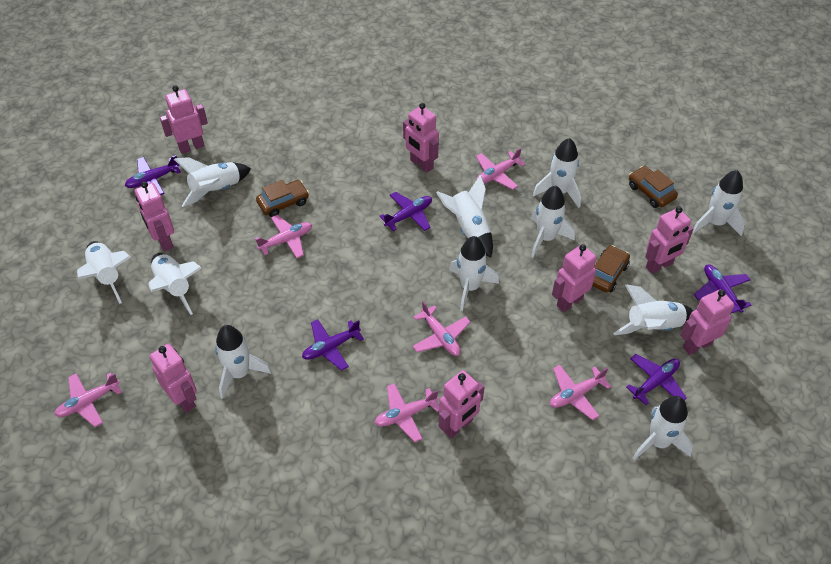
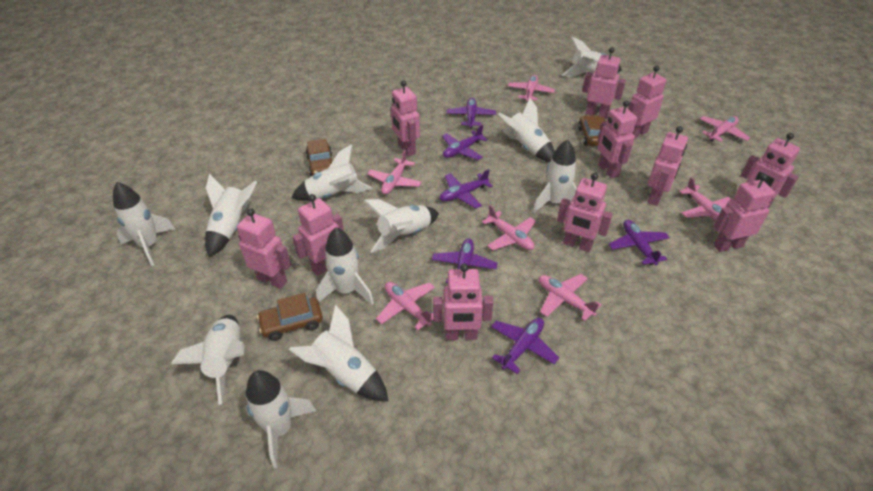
pink plane: [55,372,122,427] [255,215,312,258] [375,383,439,442] [412,301,470,356] [476,148,526,190] [550,365,611,420] = 6 -> [367,150,422,195] [376,282,435,330] [482,205,536,251] [508,75,555,103] [539,274,602,321] [679,177,732,221] [700,116,750,142] = 7
pink robot: [135,181,174,252] [150,343,197,413] [160,85,208,154] [403,103,439,173] [439,370,484,438] [552,244,596,312] [645,206,693,274] [680,289,734,355] = 8 -> [237,208,291,289] [292,194,344,276] [391,80,420,156] [433,263,493,340] [557,173,613,252] [582,47,626,119] [598,100,637,178] [628,66,666,138] [648,126,688,206] [713,174,775,252] [741,133,800,209] = 11
purple plane: [125,155,181,195] [302,319,364,371] [379,192,432,231] [626,354,687,405] [694,264,751,314] = 5 -> [432,239,497,283] [440,169,493,208] [442,125,488,160] [447,98,496,128] [491,318,559,374] [609,220,670,265] = 6

